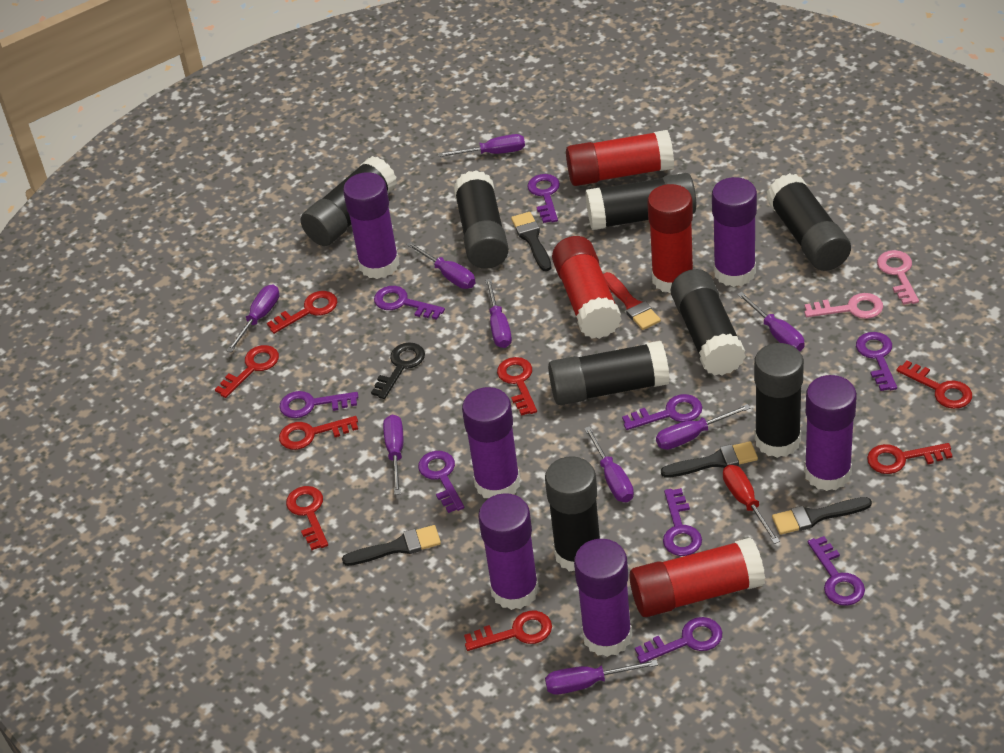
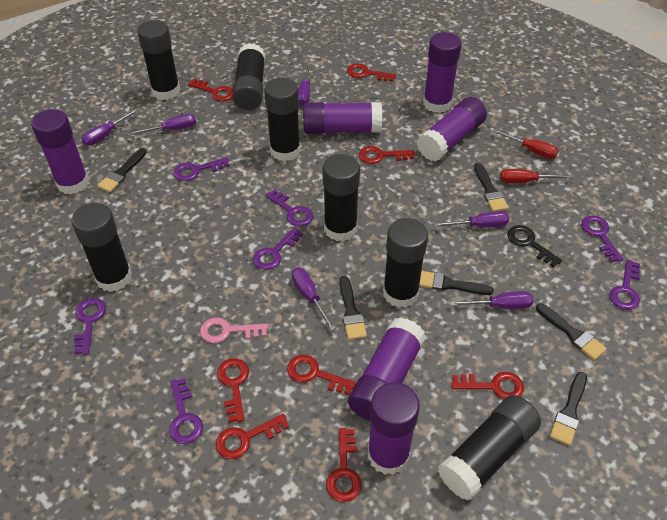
black brush: [342,525,441,566] [511,212,551,271] [661,441,758,478] [772,497,872,535] = 4 -> [98,148,147,192] [339,276,367,340] [419,271,494,295] [474,163,508,212] [536,303,607,360] [550,372,587,446] = 6
black glue stick: [301,156,397,246] [454,170,509,269] [545,456,600,571] [548,341,670,405] [585,173,696,230] [671,269,746,376] [754,343,804,458] [766,173,851,271] = 8 -> [72,203,132,292] [137,20,180,100] [232,43,265,110] [264,78,301,161] [323,154,360,241] [383,218,428,308] [438,395,541,500] = 7
pink key: [805,293,883,319] [877,250,919,305] = 2 -> [200,317,268,343] = 1
purple key: [279,391,358,418] [374,286,445,320] [418,451,464,513] [527,174,560,223] [622,394,702,430] [635,617,722,663] [663,488,702,556] [808,536,865,606] [856,332,897,391] = 9 -> [74,298,106,355] [169,378,203,444] [173,157,230,181] [253,227,303,270] [266,189,313,227] [581,216,623,262] [609,259,641,310] = 7
purple screwdriver: [226,284,279,352] [383,415,403,495] [406,242,476,289] [438,134,525,157] [485,279,512,348] [545,659,658,695] [584,426,634,502] [656,404,751,450] [737,292,805,352] = 9 -> [82,108,139,146] [129,114,196,135] [292,268,336,331] [298,64,311,106] [434,211,509,228] [450,291,534,309] = 6
red brush: [603,272,661,330] = 1 -> none = 0
red glue stick: [552,236,622,339] [566,130,674,186] [629,538,765,617] [647,184,693,293] = 4 -> none = 0
red screwdriver: [723,465,780,544] = 1 -> [492,129,559,159] [500,169,573,183] = 2

